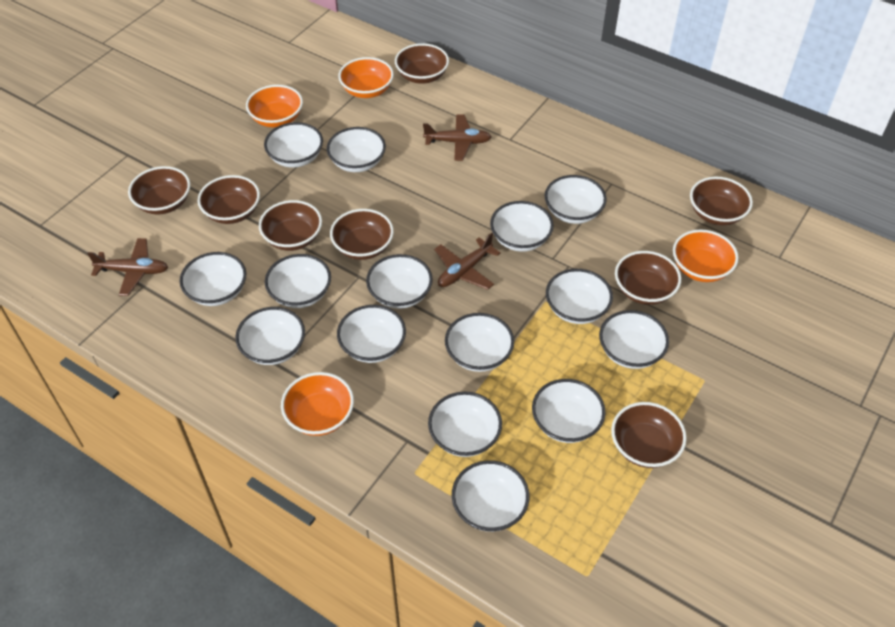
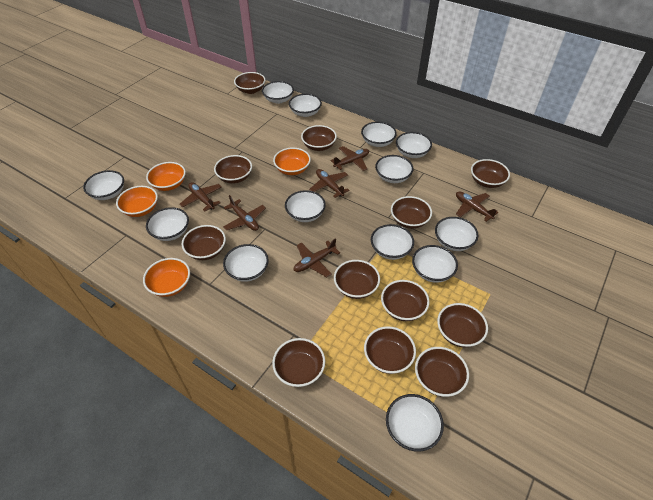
brown bowl: [128,166,190,215] [198,175,260,224] [259,200,322,251] [330,209,394,260] [395,43,449,84] [611,402,687,468] [615,251,681,305] [690,177,753,226] = 8 -> [181,225,226,260] [214,155,252,184] [234,72,266,94] [272,338,325,387] [301,125,337,151] [334,260,380,299] [364,326,416,374] [381,280,429,321] [391,196,432,229] [415,347,469,397] [437,303,488,347] [471,159,510,188] = 12
brown plane: [87,238,168,296] [423,114,491,161] [434,233,501,290] = 3 -> [179,182,222,211] [223,195,266,231] [294,238,340,277] [309,169,350,198] [330,146,369,171] [456,191,498,222] = 6
white bowl: [180,252,246,306] [235,307,305,365] [264,122,323,168] [265,254,331,308] [327,127,386,172] [337,305,406,363] [366,254,433,309] [428,392,502,457] [445,313,514,372] [452,460,530,532] [490,201,554,252] [532,379,606,443] [544,175,607,224] [546,269,613,324] [599,310,669,369] = 15 -> [83,170,124,200] [146,207,189,241] [223,244,269,282] [262,81,294,104] [285,190,326,222] [289,94,322,117] [361,122,397,147] [371,224,414,260] [375,155,413,183] [386,394,444,452] [396,132,432,158] [412,245,458,283] [435,217,478,251] = 13

